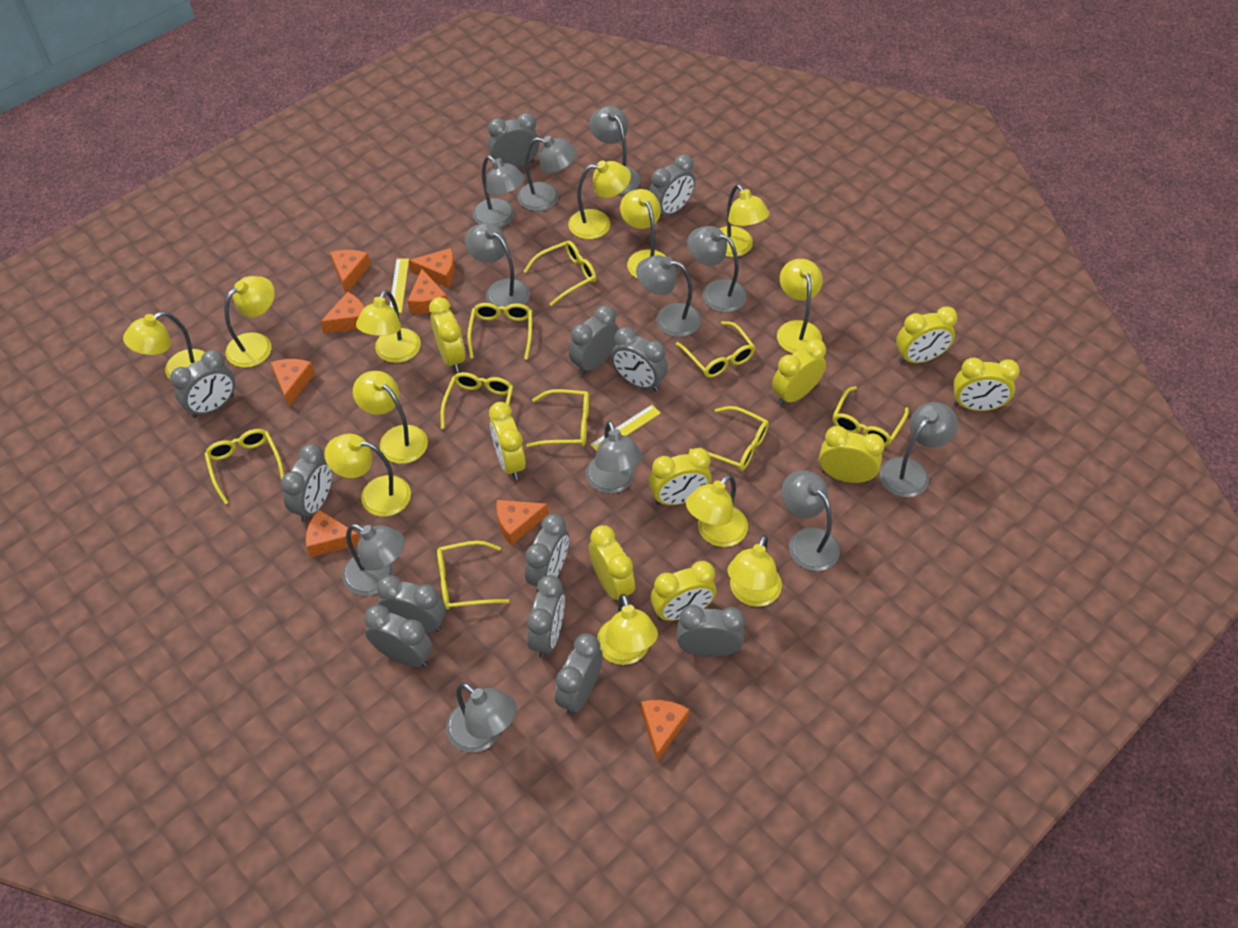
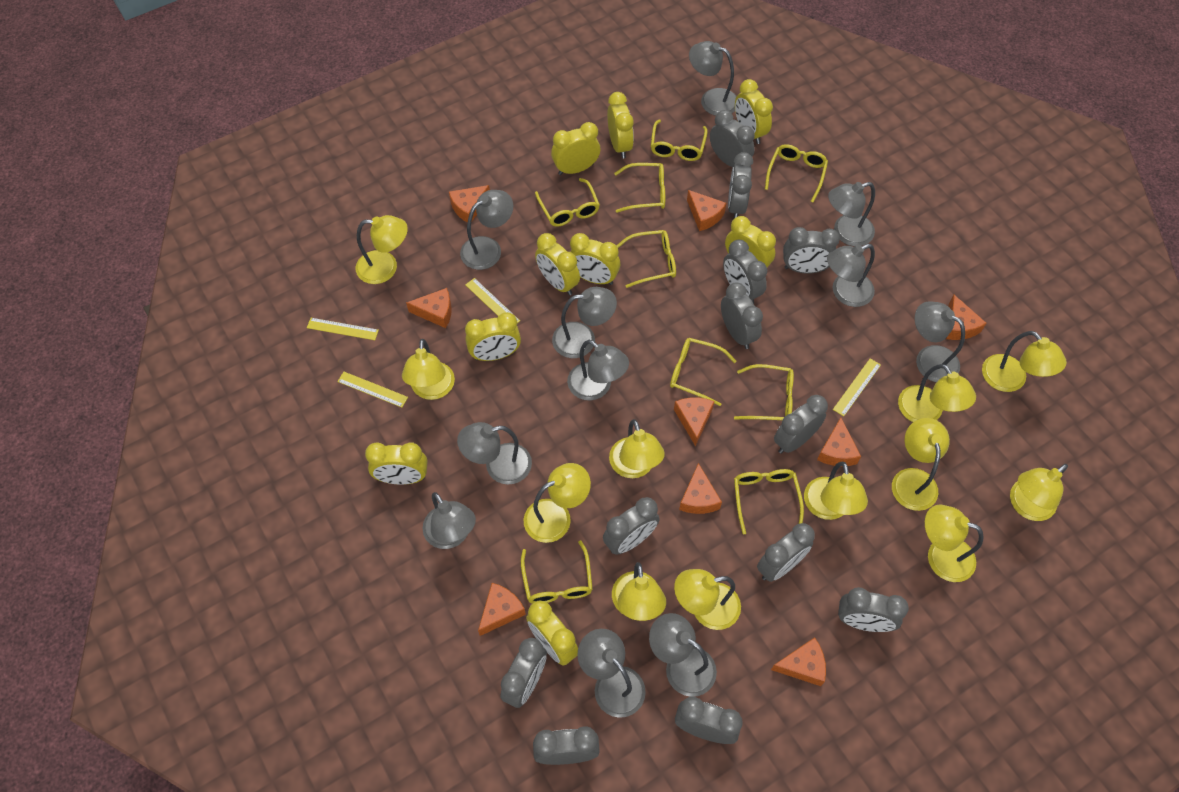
orange cheese: [270,359,315,407] [306,510,360,557] [320,292,364,333] [330,250,371,293] [407,269,447,314] [409,248,455,288] [496,500,548,546] [641,700,690,761] = 8 -> [406,288,452,328] [449,185,490,223] [478,583,526,636] [674,397,714,446] [679,463,722,514] [687,190,726,231] [771,638,826,686] [817,418,861,466] [946,295,986,340] = 9
yellow ruler: [390,258,409,313] [590,405,661,451] = 2 -> [307,318,379,340] [337,372,408,408] [465,278,520,323] [833,358,881,416] = 4

